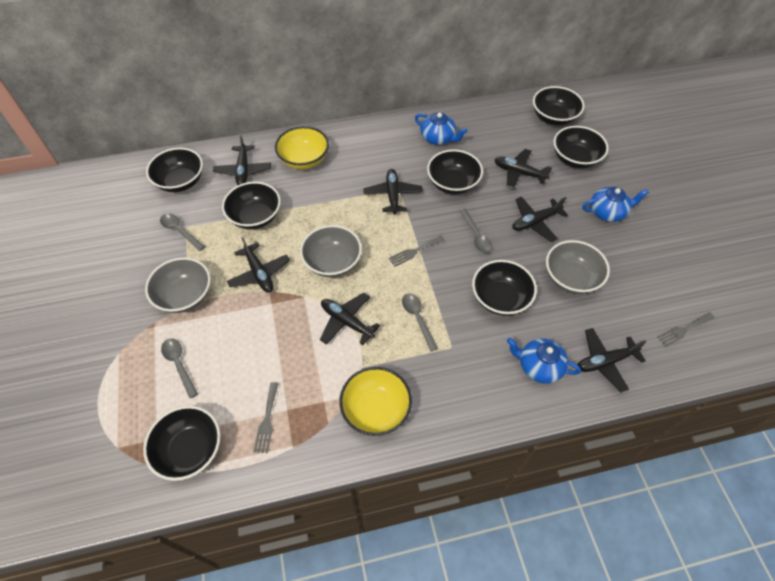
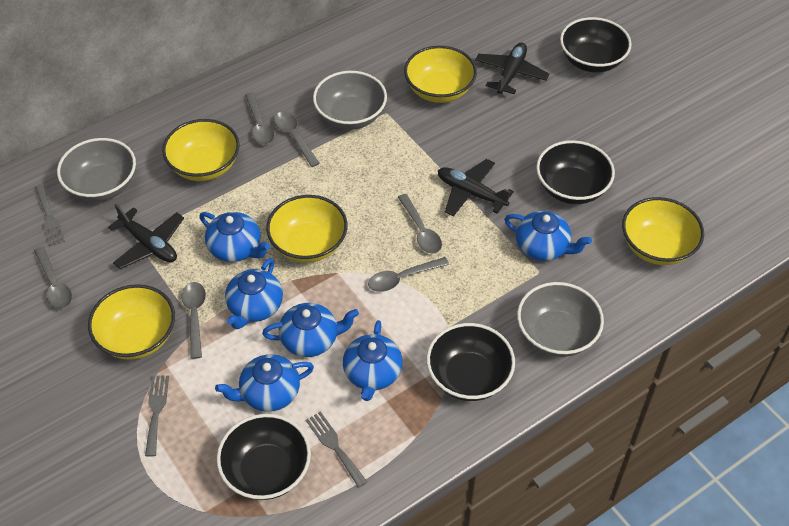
black bowl: [143,406,221,481] [146,148,203,192] [222,182,281,230] [427,149,483,195] [472,260,537,316] [533,86,585,126] [554,126,609,169] = 7 -> [217,414,311,500] [427,323,515,401] [536,140,615,204] [560,17,632,72] = 4
black plane: [213,135,271,185] [227,237,290,293] [320,293,380,345] [363,169,423,214] [494,149,553,189] [512,197,568,242] [578,328,647,393] = 7 -> [108,204,184,269] [438,159,514,216] [475,42,549,94] = 3
blue teapot: [415,112,467,145] [507,338,581,384] [582,187,649,222] = 3 -> [199,212,270,262] [215,354,314,412] [225,258,283,329] [262,303,359,357] [343,320,403,401] [504,211,592,261] = 6
grey spoon: [160,213,205,251] [161,338,198,398] [402,293,438,352] [459,208,493,253] = 4 -> [34,246,72,309] [181,282,206,359] [245,92,274,145] [274,112,320,167] [368,257,449,292] [398,194,442,254] = 6
yellow bowl: [275,126,329,169] [339,367,412,436] = 2 -> [88,284,175,360] [162,119,240,181] [266,195,348,263] [404,46,477,103] [622,197,704,265] = 5

